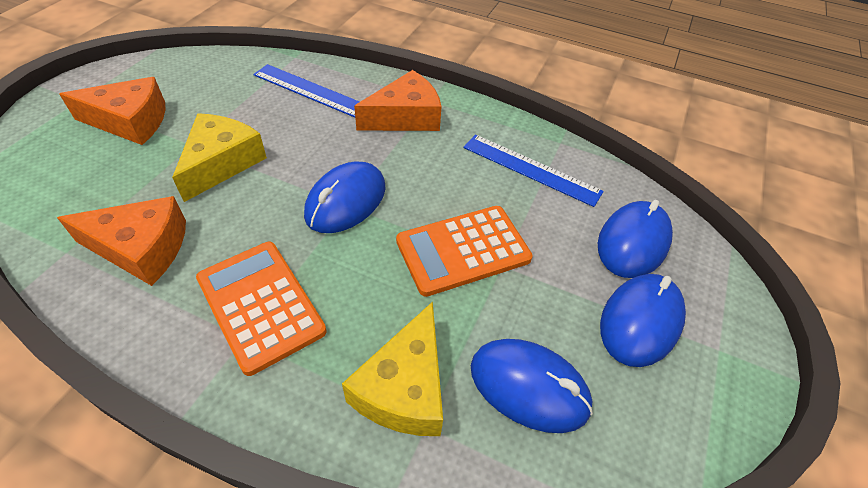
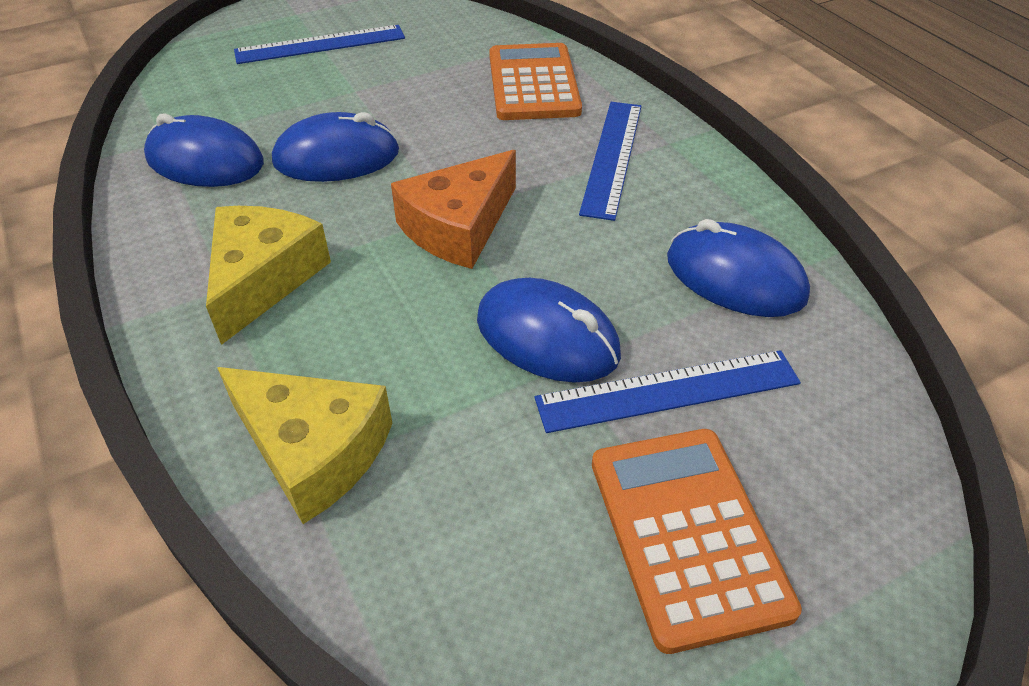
blue ruler: [253,64,360,117] [463,134,604,207] = 2 -> [234,25,405,64] [534,350,801,433] [579,102,642,221] = 3
orange cheese: [57,196,186,286] [59,77,165,145] [354,70,441,131] = 3 -> [391,150,516,269] = 1

